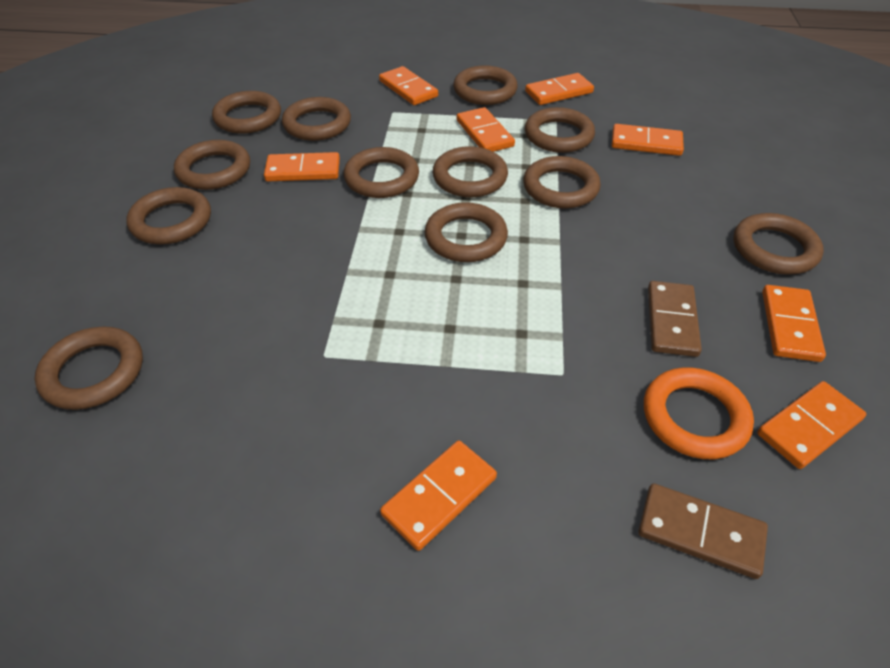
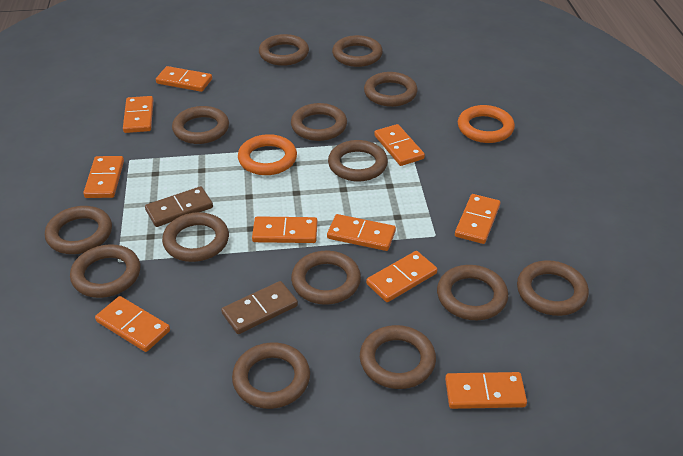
brown ring: [35,327,143,410] [126,187,211,245] [174,140,250,190] [212,91,281,134] [282,97,351,141] [344,147,419,198] [425,202,508,262] [433,146,508,197] [453,65,518,105] [523,156,601,209] [525,107,595,153] [733,213,824,275] = 12 -> [45,206,112,254] [70,245,140,298] [162,212,229,262] [172,106,229,144] [232,342,310,409] [259,34,309,66] [291,103,347,141] [291,251,361,305] [328,140,388,182] [332,35,383,67] [360,325,436,389] [364,72,418,107] [437,265,508,320] [517,260,589,316] = 14
orange domino: [264,152,340,181] [379,66,438,105] [380,441,497,551] [457,107,515,152] [525,73,594,105] [612,124,684,156] [757,381,866,469] [762,285,826,362] = 8 -> [83,156,124,198] [95,296,170,352] [123,96,153,133] [156,66,212,92] [252,216,317,243] [327,214,396,251] [366,251,438,302] [374,124,425,166] [445,372,527,409] [455,194,500,244] = 10
orange ring: [644,367,754,459] = 1 -> [238,134,297,175] [458,105,515,143] = 2

